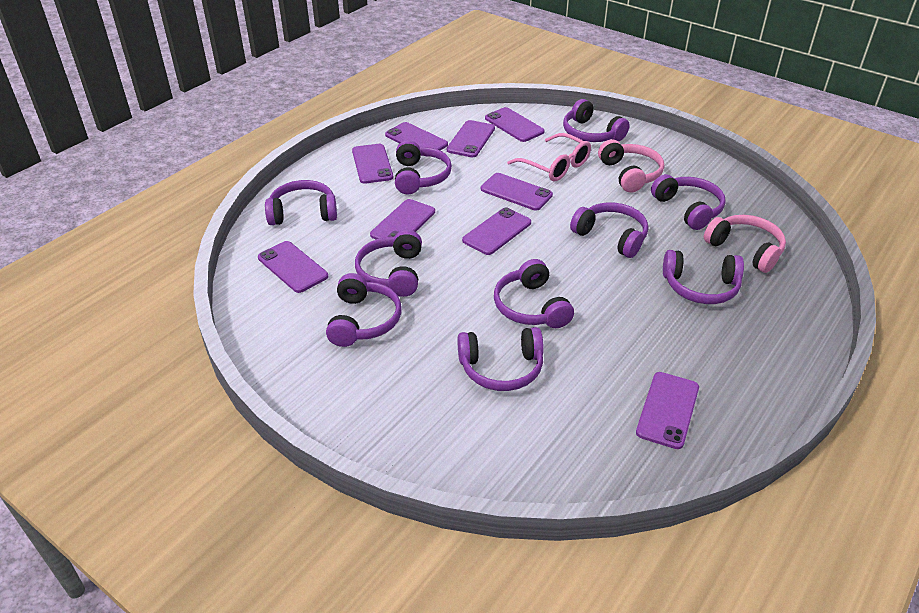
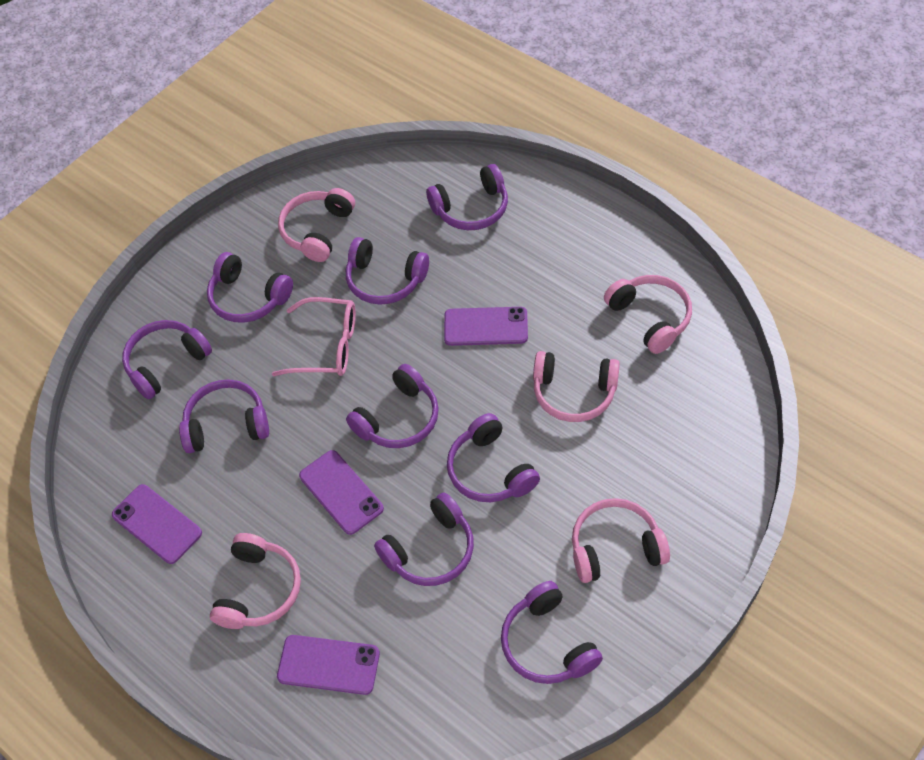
pink headphones: [598,139,664,193] [704,215,786,273] = 2 -> [210,533,301,629] [278,188,355,262] [533,351,620,422] [572,498,670,583] [604,275,692,354] = 5
purple headphones: [265,180,337,225] [326,273,402,347] [355,230,422,297] [395,140,452,195] [457,327,544,391] [494,259,574,328] [563,99,630,142] [570,202,648,258] [651,174,726,230] [663,250,744,304] = 10 -> [122,320,212,399] [179,379,269,453] [207,252,293,323] [346,237,429,305] [346,364,439,448] [374,492,474,586] [426,164,508,230] [447,413,540,502] [501,581,603,684] = 9
purple phone: [258,241,328,293] [352,144,393,184] [370,199,435,239] [385,122,448,157] [447,120,495,157] [462,207,531,255] [481,173,553,211] [485,107,545,142] [636,372,699,449] = 9 -> [112,484,202,564] [277,635,380,695] [299,450,384,535] [444,307,528,346] = 4

